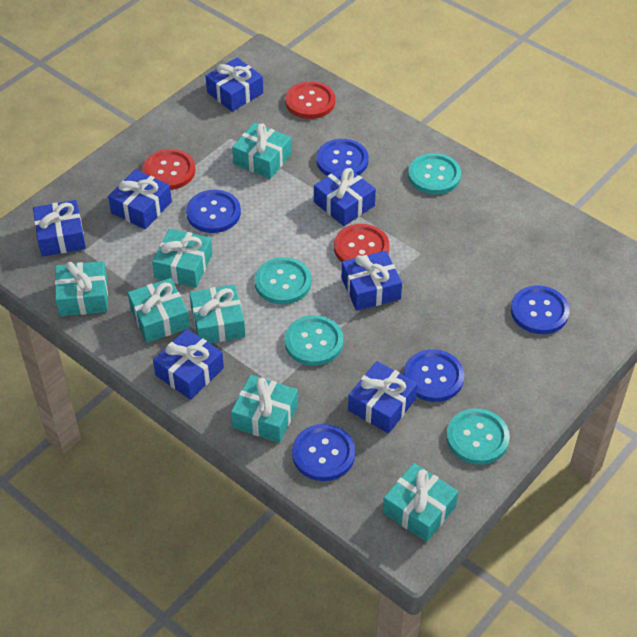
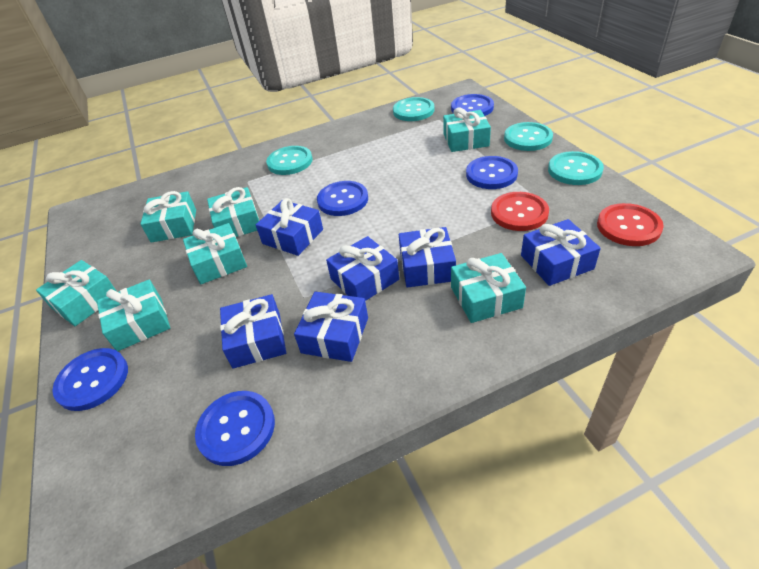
blue gift: [33,200,86,257] [108,169,172,229] [153,329,224,400] [206,57,263,112] [314,166,376,226] [341,251,402,311] [348,361,418,433] = 7 -> [220,294,286,369] [256,198,323,256] [294,292,368,362] [326,236,399,301] [399,227,456,288] [521,219,601,286] = 6
red button: [142,149,195,190] [285,81,335,119] [334,224,389,262] = 3 -> [491,192,549,231] [597,203,664,246] = 2

